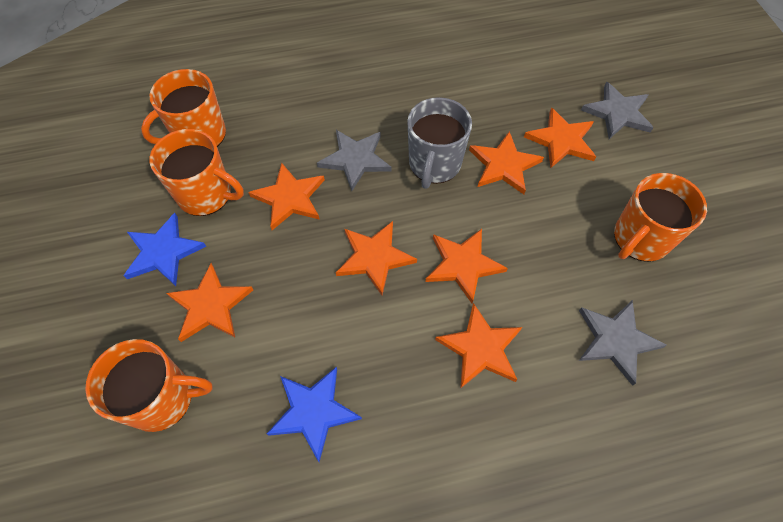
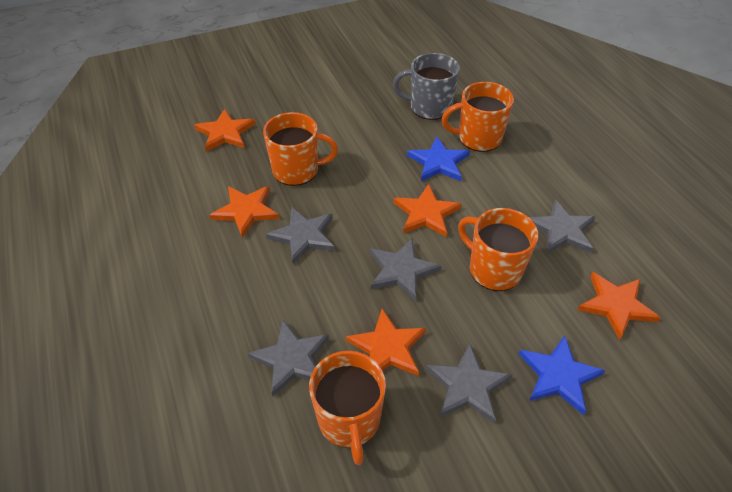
grey star: [317,130,391,191] [579,300,667,386] [581,82,653,139] = 3 -> [248,320,329,397] [266,207,335,264] [370,239,441,301] [426,344,512,424] [529,199,595,254] = 5
orange star: [166,263,253,342] [248,162,325,230] [336,221,417,295] [425,229,508,303] [435,303,522,389] [469,131,544,194] [524,108,596,169] = 7 -> [194,109,255,152] [209,186,279,238] [346,309,426,376] [393,184,462,237] [578,272,661,340] = 5

